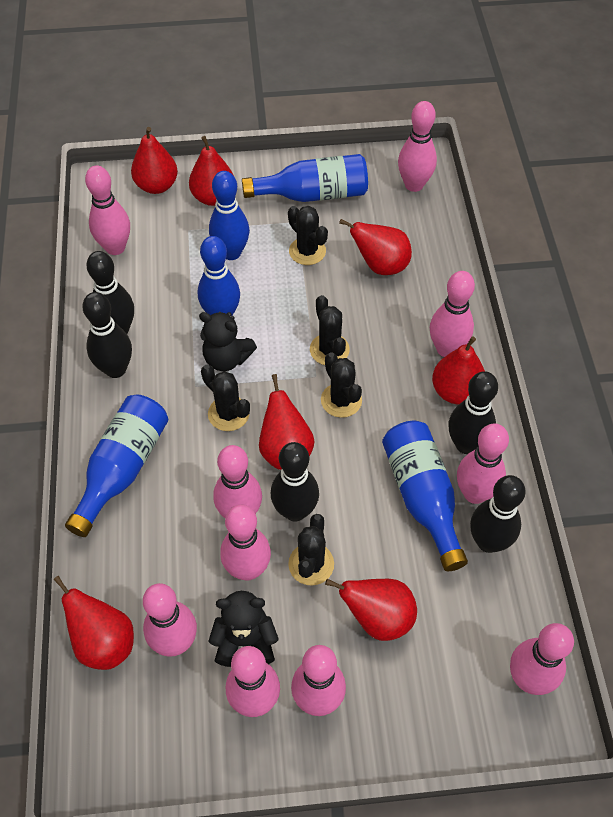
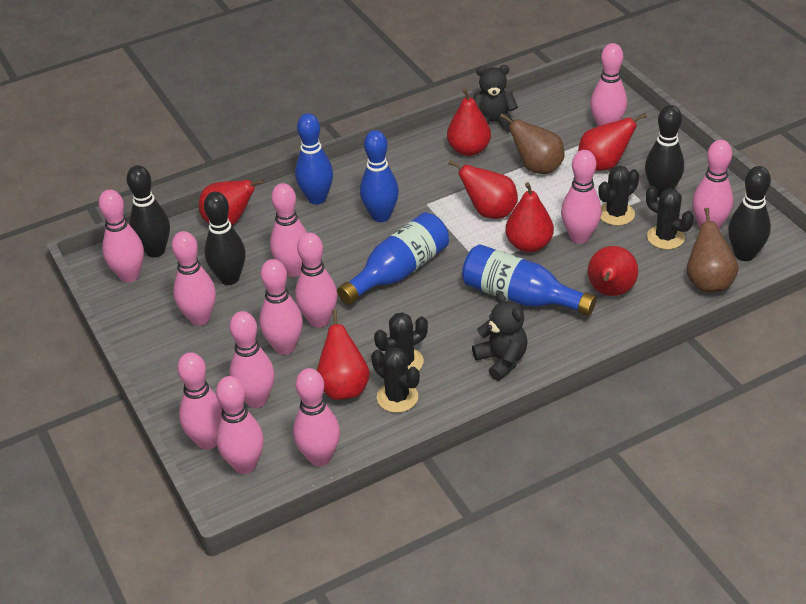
black bowling pin: [82,292,132,378] [86,251,134,334] [271,442,319,521] [449,371,498,454] [470,475,526,553] = 5 -> [127,165,170,257] [204,192,246,285] [645,105,684,197] [728,166,771,261] = 4
black cactus: [201,365,250,431] [288,206,328,265] [288,514,334,586] [310,295,350,365] [321,352,362,418] = 5 -> [371,347,420,413] [374,312,428,370] [598,166,639,226] [646,186,694,249] = 4
blue bottle: [65,395,168,537] [242,154,368,202] [382,421,468,571] = 3 -> [337,212,449,305] [462,244,596,316] = 2
brown pear: none = 0 -> [500,114,565,174] [687,208,738,292] = 2
pink bowling pin: [85,165,130,255] [143,583,197,657] [213,445,262,518] [220,505,271,581] [226,646,280,717] [291,645,346,716] [398,101,437,192] [430,271,475,357] [457,423,509,504] [510,623,574,695] = 10 -> [98,190,144,282] [172,231,216,326] [177,352,222,450] [216,376,264,474] [229,311,275,408] [259,259,303,355] [270,183,307,277] [293,368,340,466] [295,233,337,328] [561,150,602,244] [590,43,627,127] [692,140,733,229] = 12

